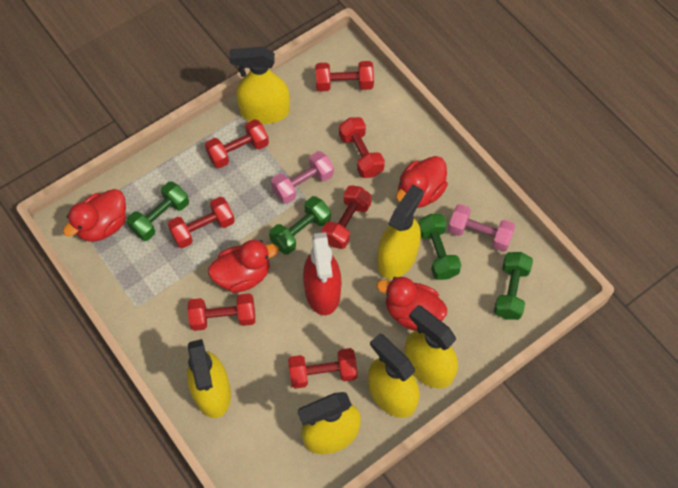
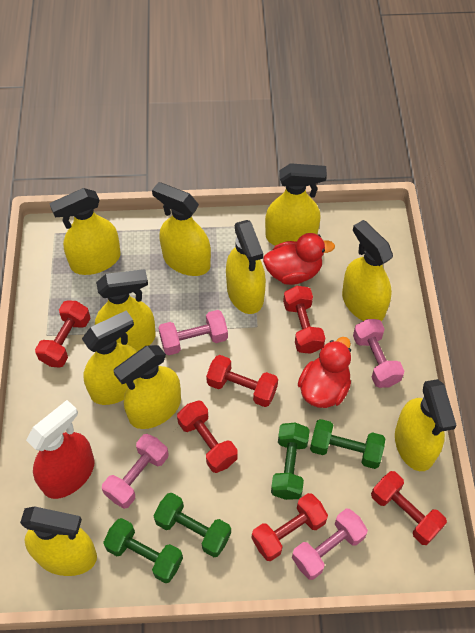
pink dumbbell: [271,151,334,204] [448,204,516,252] = 2 -> [102,434,168,509] [158,310,228,355] [292,509,368,580] [353,319,404,388] = 4
red duck: [63,189,126,242] [208,240,279,293] [377,277,447,331] [396,156,448,208] = 4 -> [263,233,335,285] [298,337,351,408] = 2
red dumbbell: [168,197,235,248] [188,293,255,331] [205,119,269,168] [288,348,358,389] [315,61,374,92] [322,185,371,249] [339,117,385,178] = 7 -> [35,301,90,368] [177,400,237,473] [206,355,278,407] [252,493,328,561] [283,286,325,354] [371,471,447,545] = 6
yellow spray bottle: [187,339,231,418] [229,47,290,124] [298,392,361,454] [368,334,419,418] [377,184,424,279] [404,305,458,389] = 6 -> [20,506,97,576] [49,188,121,275] [82,310,137,405] [95,269,156,352] [113,345,181,429] [152,182,211,276] [226,220,266,314] [265,163,327,246] [342,220,393,321] [395,379,457,471] = 10

